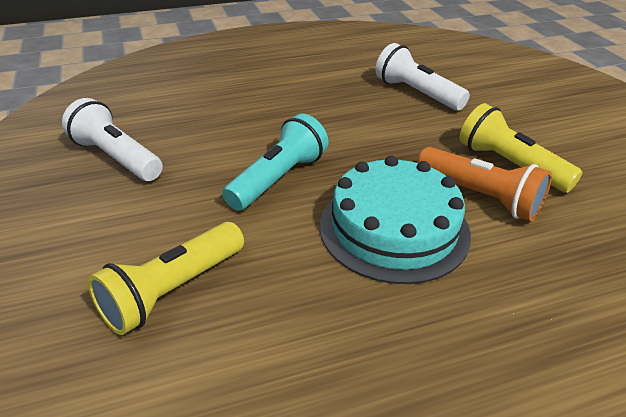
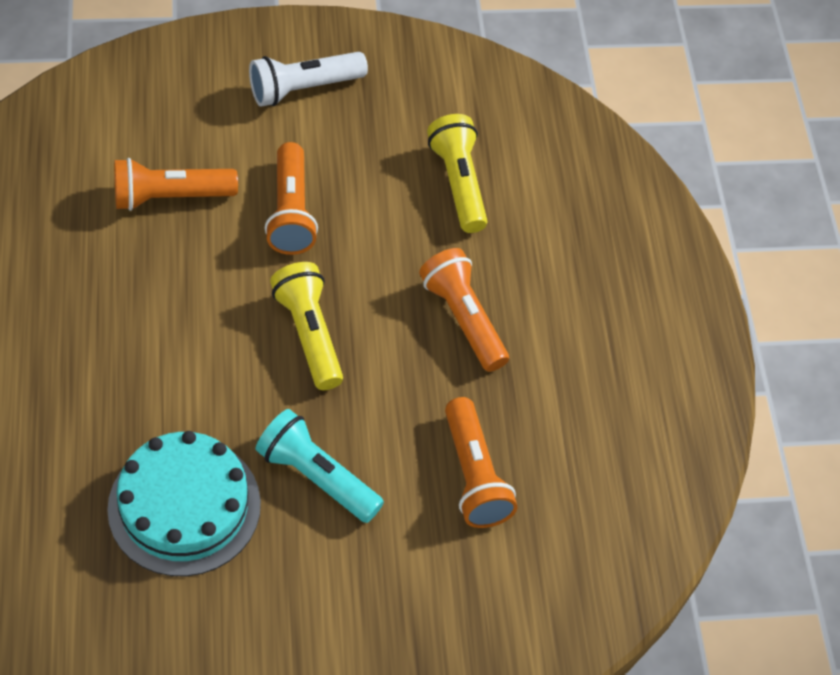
orange flashlight: [417,147,552,221] = 1 -> [114,158,238,211] [265,142,318,255] [419,248,509,372] [445,397,517,528] = 4
white flashlight: [62,98,163,181] [375,43,470,111] = 2 -> [249,52,368,107] = 1

